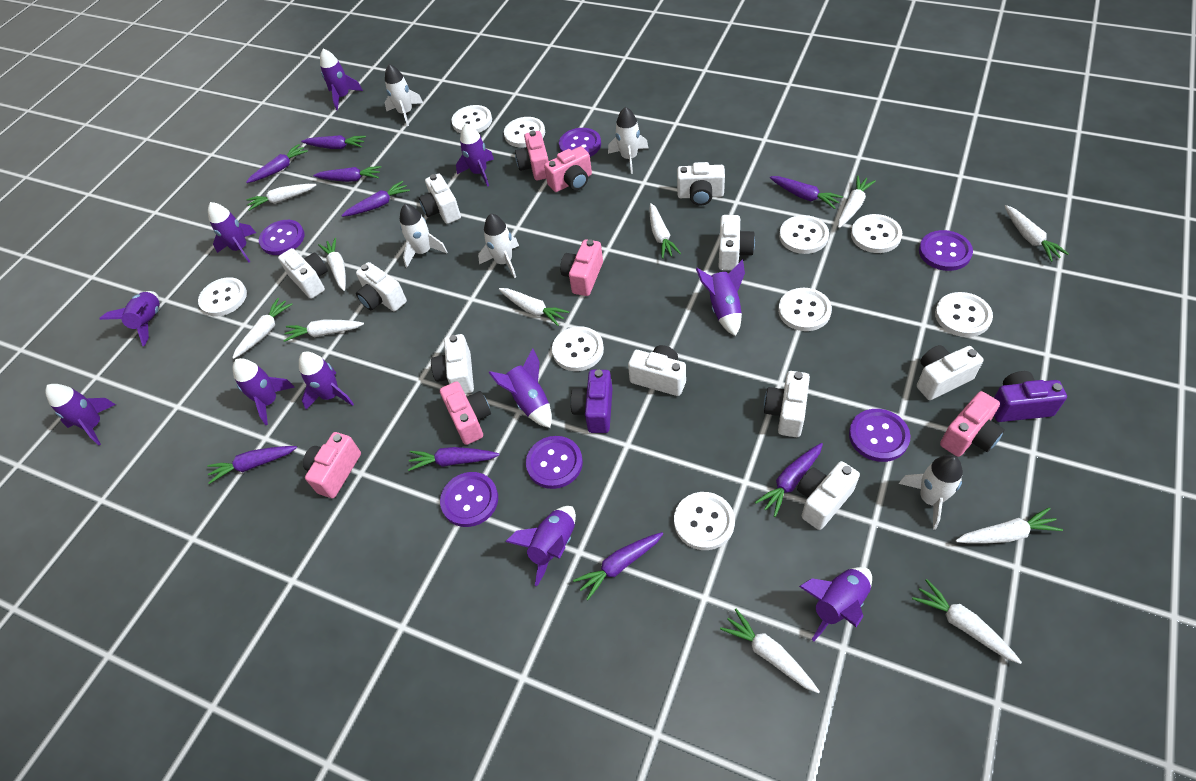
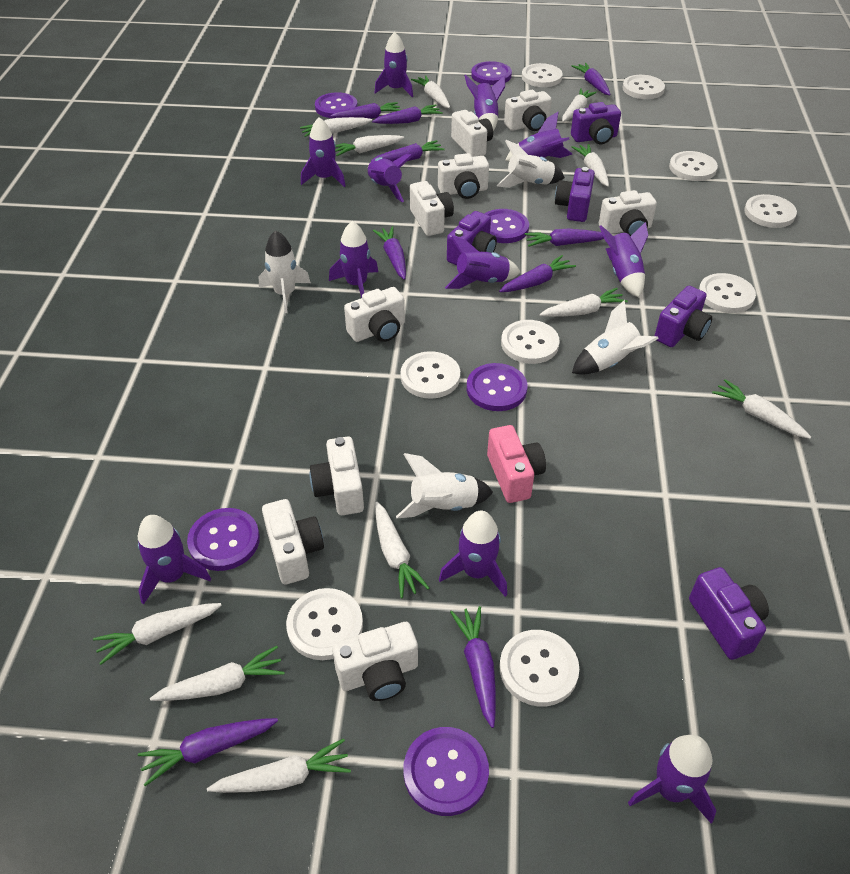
pink camera: [303,432,361,498] [440,381,491,445] [515,131,549,180] [544,146,592,192] [560,239,603,296] [940,391,1005,457] = 6 -> [487,425,546,503] = 1
purple camera: [570,370,612,433] [994,371,1067,422] = 2 -> [447,211,497,265] [555,167,595,222] [571,102,621,144] [655,286,712,347] [689,567,769,660] = 5
white camera: [278,248,328,299] [356,262,407,311] [419,174,461,224] [431,334,474,394] [628,345,686,396] [677,162,725,206] [718,215,755,270] [764,371,810,437] [797,461,860,530] [917,345,983,400] = 10 -> [262,499,324,584] [310,436,364,515] [332,622,418,701] [344,287,405,342] [410,181,454,236] [438,153,489,199] [451,110,493,157] [504,90,552,131] [599,190,657,236] = 9
white rocket: [385,64,423,126] [400,204,447,268] [478,214,519,278] [608,107,648,174] [899,455,963,529] = 5 -> [259,230,311,313] [396,453,493,518] [496,140,565,188] [572,300,659,375] = 4

